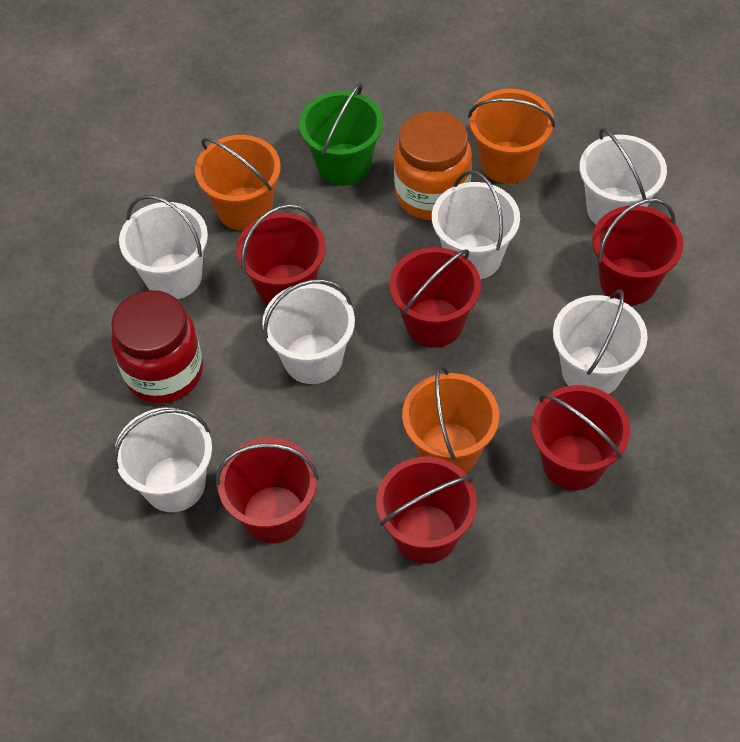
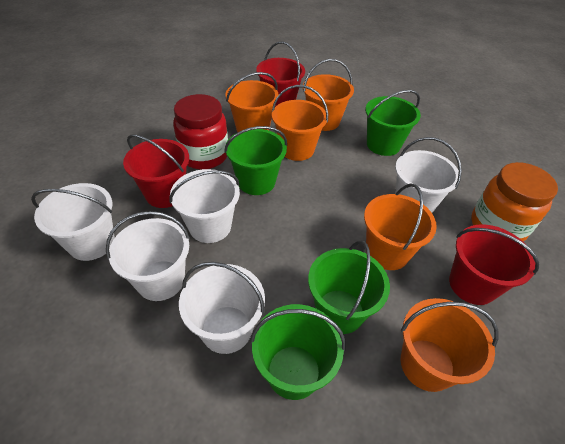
green bucket: [299,83,383,186] = 1 -> [224,126,287,195] [250,304,346,400] [308,241,390,334] [365,90,421,156] = 4
orange bucket: [195,135,281,231] [402,365,499,473] [468,89,555,184] = 3 -> [225,72,279,132] [272,85,328,161] [303,59,354,131] [364,183,437,270] [401,298,499,392] = 5
red bucket: [216,438,319,543] [236,204,326,306] [376,457,477,564] [390,247,481,348] [532,385,630,490] [592,198,683,305] = 6 -> [123,134,189,208] [256,41,305,107] [449,224,539,305] = 3
white bucket: [113,408,212,512] [119,195,208,299] [262,279,355,384] [432,170,520,279] [553,289,648,394] [579,128,667,224] = 6 -> [31,183,115,261] [106,211,190,301] [169,169,240,243] [179,262,265,354] [395,137,462,213] = 5

